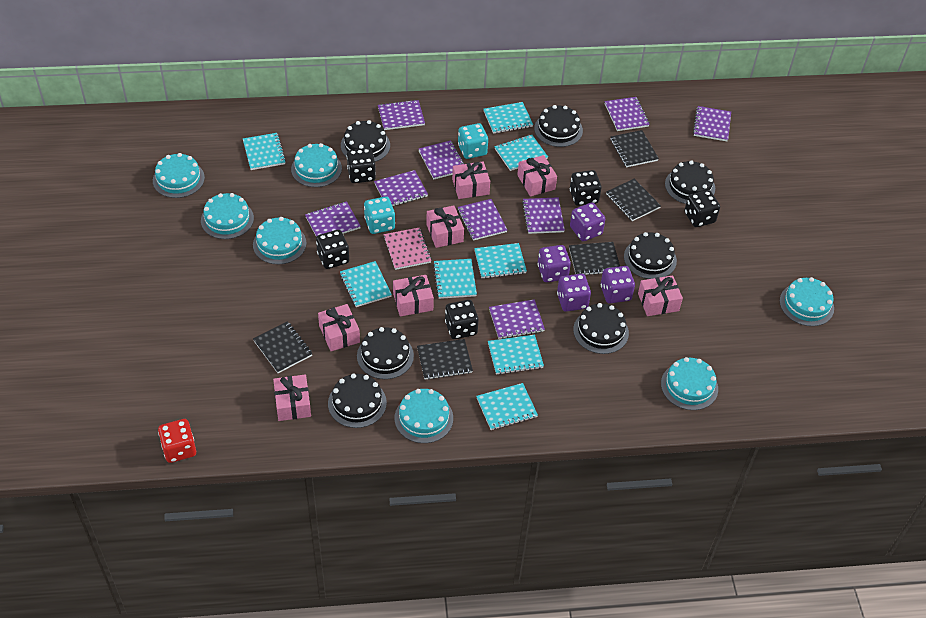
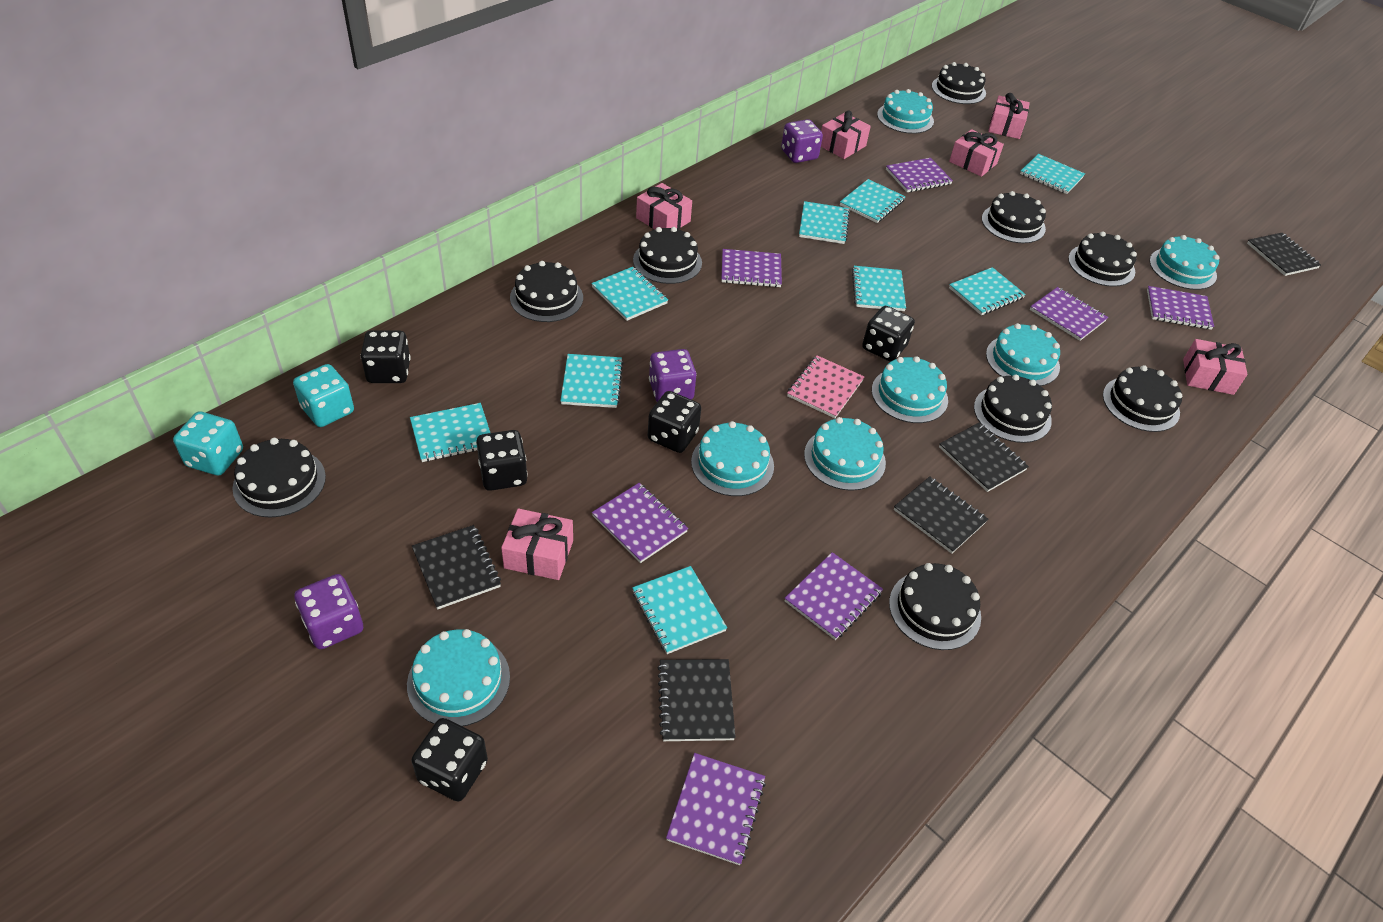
black cake: [328,373,387,428] [341,120,390,162] [357,327,414,379] [534,105,583,147] [573,303,629,354] [624,232,677,279] [665,160,715,204] = 7 -> [233,438,326,517] [510,261,583,322] [633,227,702,284] [889,563,981,650] [932,62,986,104] [974,374,1052,443] [982,191,1046,243] [1068,231,1137,287] [1103,365,1182,432] = 9
pink gift: [273,374,311,421] [318,304,360,351] [393,275,434,317] [426,205,464,248] [452,162,490,199] [517,155,557,197] [638,275,683,316] = 7 -> [501,508,573,580] [636,183,692,229] [821,110,871,159] [949,129,1004,177] [988,93,1030,139] [1183,339,1248,395] = 6
purple dice: [538,245,571,282] [557,274,591,312] [570,203,605,241] [601,266,635,303] = 4 -> [294,574,363,649] [649,349,697,402] [781,119,823,163] = 3
purple notebook: [305,201,361,237] [374,170,428,206] [378,100,425,130] [419,140,464,179] [458,199,507,241] [489,299,545,339] [522,197,565,234] [605,97,650,131] [693,106,731,141] = 9 -> [592,483,688,563] [666,753,766,865] [721,249,782,287] [784,552,883,640] [886,158,953,192] [1030,287,1108,341] [1147,286,1214,330] = 7
red dice: [158,419,196,463] = 1 -> none = 0
turquoise notebook: [243,133,286,170] [340,261,392,307] [433,259,477,299] [474,243,527,279] [476,383,538,430] [483,102,533,134] [488,334,544,375] [494,135,548,171] = 8 -> [410,403,490,462] [561,354,623,408] [591,267,668,321] [632,566,727,654] [799,201,850,244] [840,179,906,223] [852,266,906,311] [949,267,1026,315] [1020,154,1085,194] = 9

